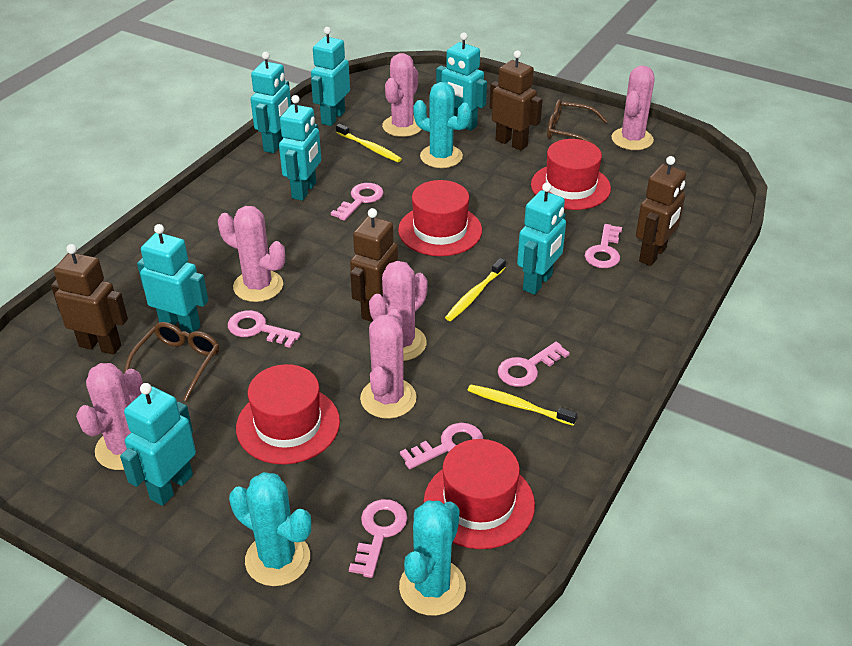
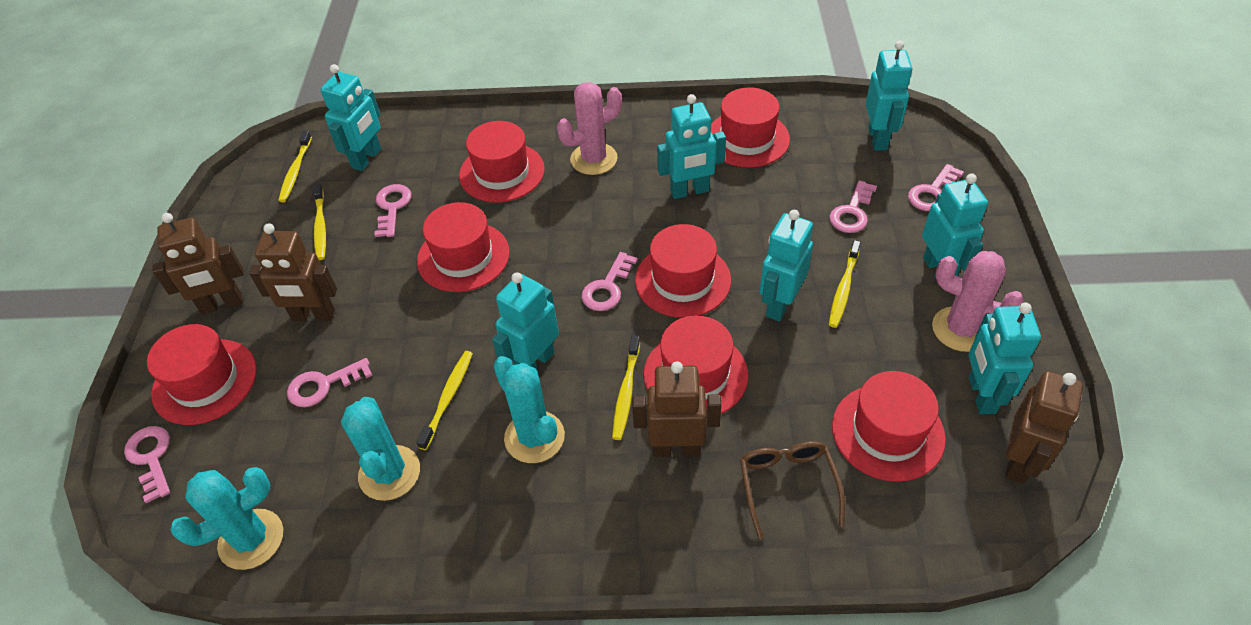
brown glasses: [124,322,219,401] [547,99,607,148] = 2 -> [740,441,845,539] = 1
pink cactus: [76,363,143,470] [218,206,285,302] [360,309,416,419] [369,261,428,361] [382,53,422,137] [612,66,655,150] = 6 -> [557,82,622,175] [932,251,1024,352] = 2
red hat: [236,364,340,464] [398,180,482,256] [424,439,535,549] [531,139,611,210] = 4 -> [147,324,257,425] [417,202,510,292] [459,121,545,202] [635,224,731,318] [643,315,748,414] [711,88,790,167] [832,371,946,482] = 7
yellow toothbrush: [336,123,402,162] [445,258,506,321] [467,384,577,426] = 3 -> [278,131,312,202] [313,183,326,260] [416,351,473,450] [612,335,640,440] [829,240,861,328] = 5

